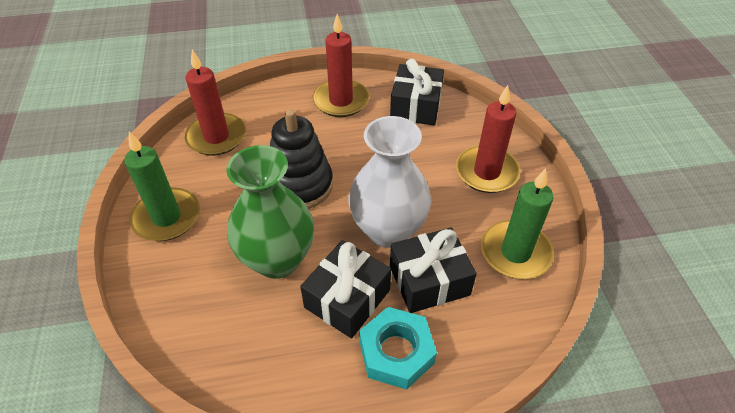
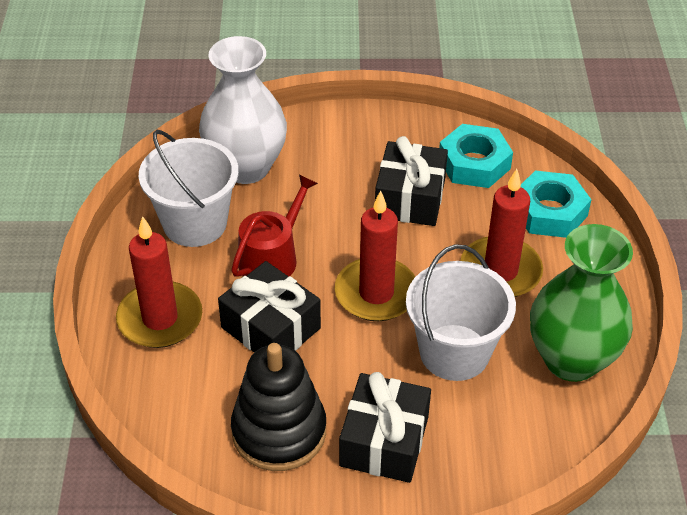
green candle: [124,131,200,241] [481,168,554,279] = 2 -> none = 0
red watering can: none = 0 -> [231,174,318,277] = 1
turquoise nut: [359,307,437,390] = 1 -> [439,124,513,188] [521,171,592,238] = 2
white bucket: none = 0 -> [139,130,239,247] [406,244,516,381] = 2

